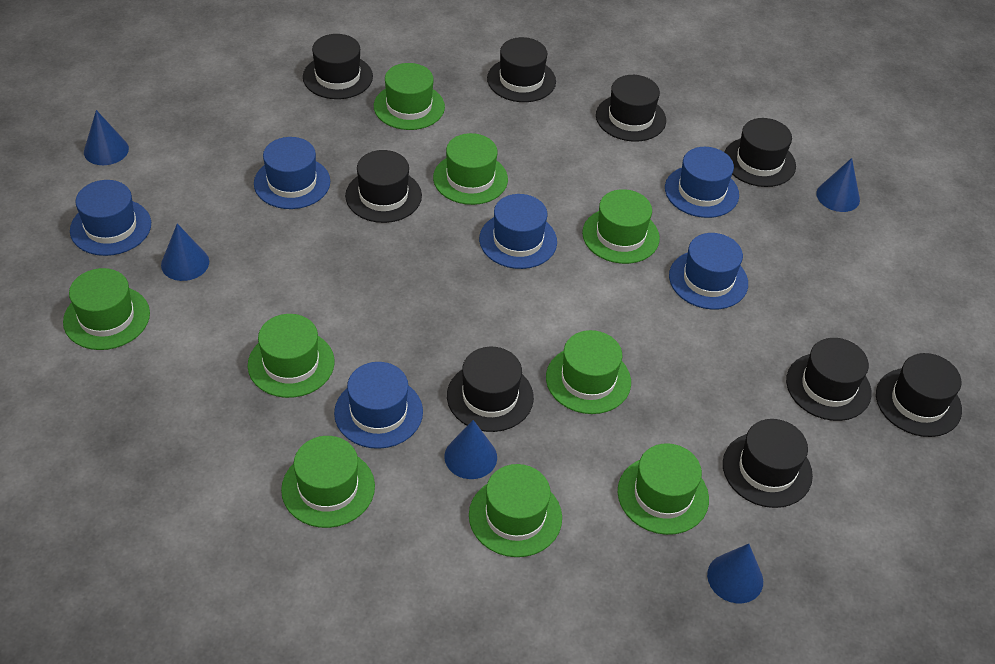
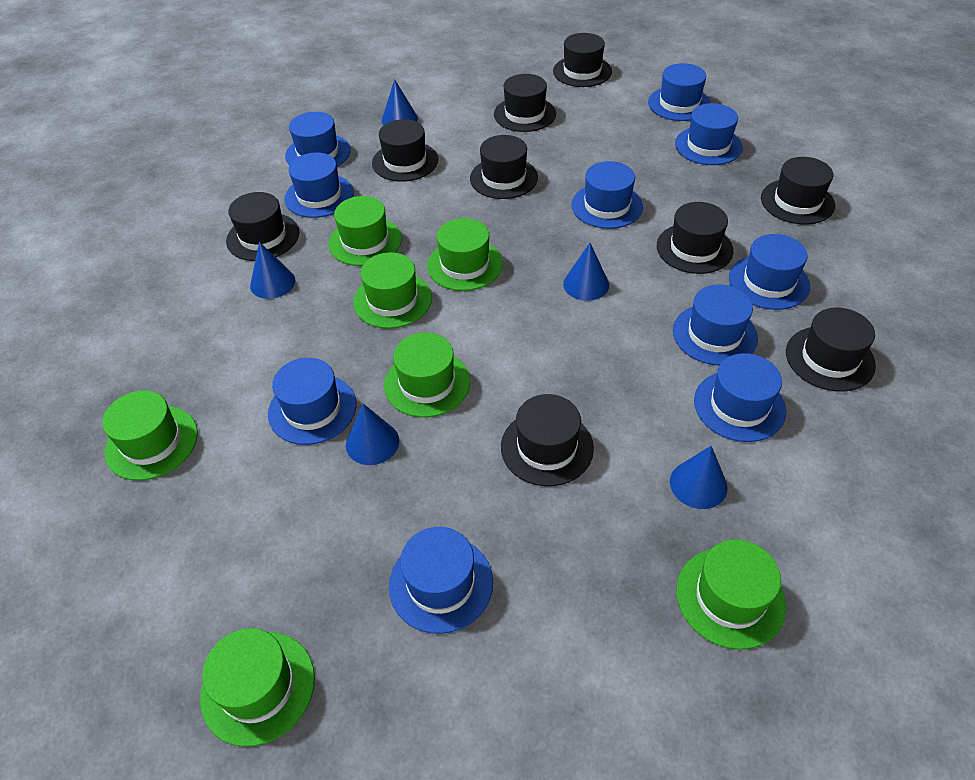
blue hat: [70,180,151,256] [254,137,330,209] [334,362,423,449] [479,194,557,269] [665,147,739,218] [669,233,748,310] = 6 -> [268,358,357,445] [284,153,354,218] [285,112,351,167] [389,527,493,634] [571,161,643,229] [648,63,711,121] [673,284,758,365] [675,103,743,165] [694,353,786,442] [729,234,810,310] = 10
green hat: [63,268,150,350] [248,314,334,398] [281,436,375,528] [374,63,445,130] [433,133,508,205] [469,464,562,557] [546,330,631,414] [582,189,660,264] [618,443,709,535] = 9 -> [102,390,198,481] [200,628,315,747] [328,196,402,266] [353,252,432,329] [384,333,470,417] [427,218,503,291] [676,539,786,650] = 7

